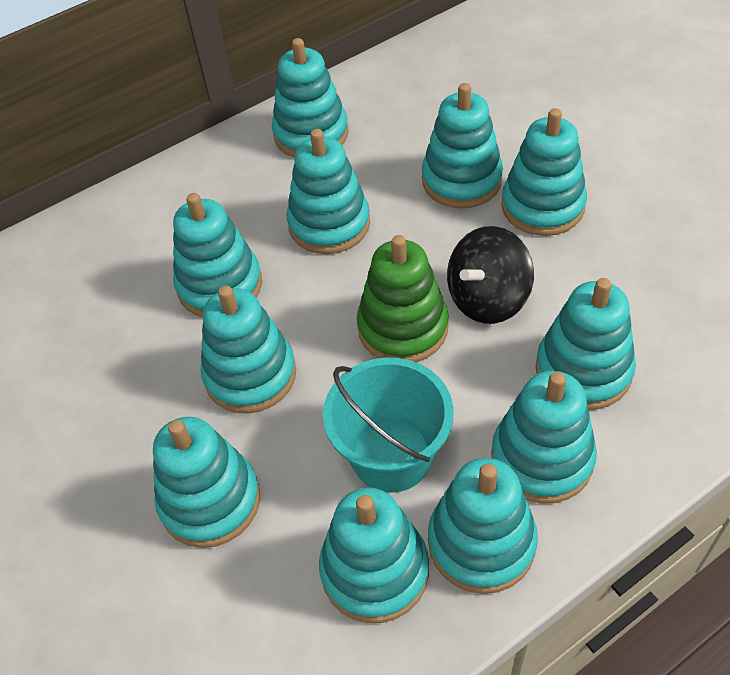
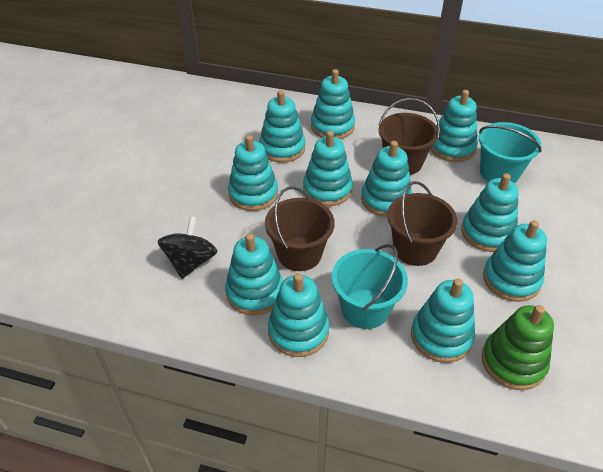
brown bucket: none = 0 -> [265,187,335,271] [379,98,440,175] [387,181,458,266] = 3
turquoise bucket: [323,358,454,493] = 1 -> [332,244,408,329] [479,122,542,184] = 2

